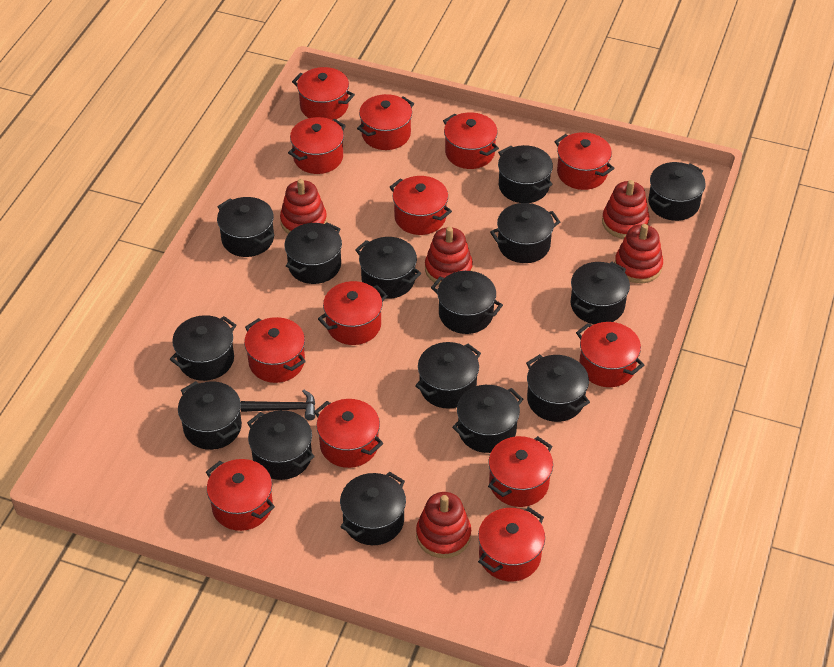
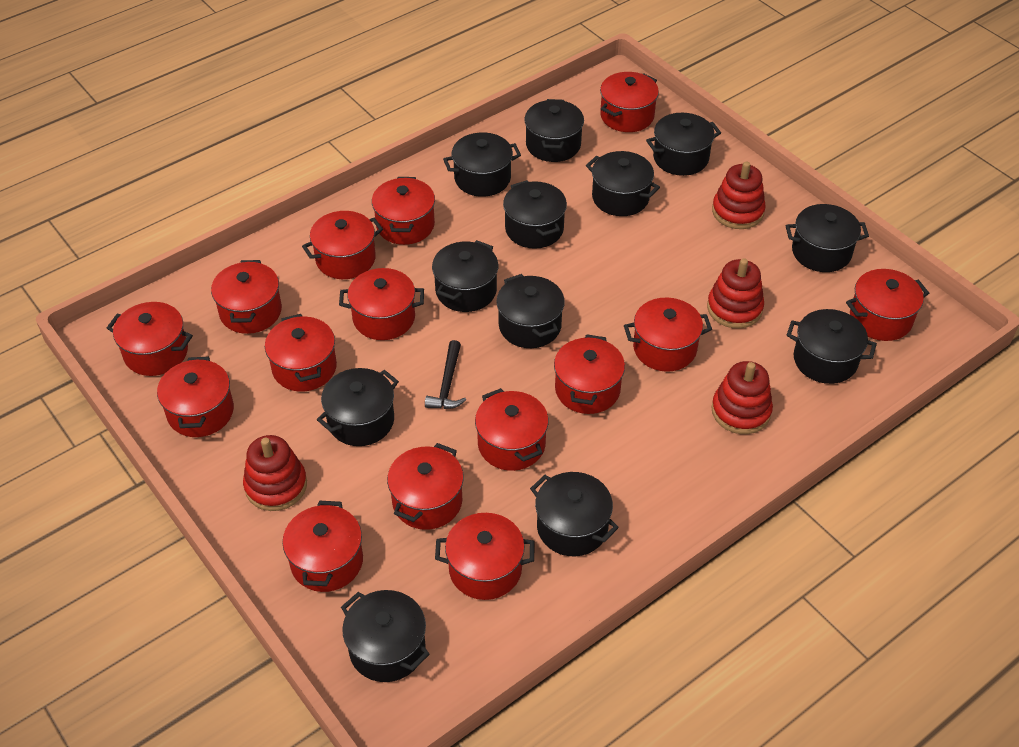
black pot: [170,315,236,381] [178,381,242,450] [217,197,275,257] [247,410,315,480] [284,222,342,284] [340,472,406,545] [355,237,421,299] [415,342,481,409] [431,271,503,334] [452,385,523,453] [490,203,560,263] [498,145,553,203] [526,354,590,422] [570,262,630,324] [648,162,706,221] = 15 -> [317,368,399,446] [341,590,430,682] [432,240,498,312] [443,132,521,197] [496,274,565,348] [503,180,567,249] [524,99,584,162] [530,472,619,556] [586,151,660,216] [646,113,721,176] [786,204,869,272] [787,309,877,384] = 12
red pot: [206,459,275,531] [244,317,306,383] [288,117,346,174] [292,67,355,120] [314,399,384,468] [318,281,388,345] [357,94,414,150] [390,176,452,235] [443,112,499,169] [478,507,545,581] [488,436,553,507] [554,132,614,190] [576,322,644,387] = 13 -> [107,302,193,376] [157,357,234,437] [211,260,282,334] [265,314,337,392] [282,501,363,592] [302,211,383,279] [339,268,424,340] [372,177,435,245] [387,443,464,530] [435,513,534,600] [475,388,549,471] [554,334,625,414] [600,72,659,132] [624,298,712,372] [846,269,929,341] = 15
red stacking toy: [280,179,327,234] [416,492,471,558] [425,227,473,285] [602,180,649,239] [615,224,663,283] = 5 -> [243,435,307,511] [707,258,764,329] [712,162,766,229] [712,361,773,434] = 4

